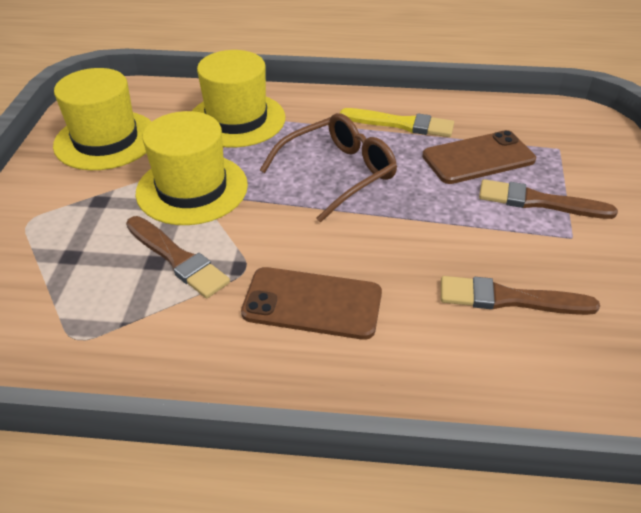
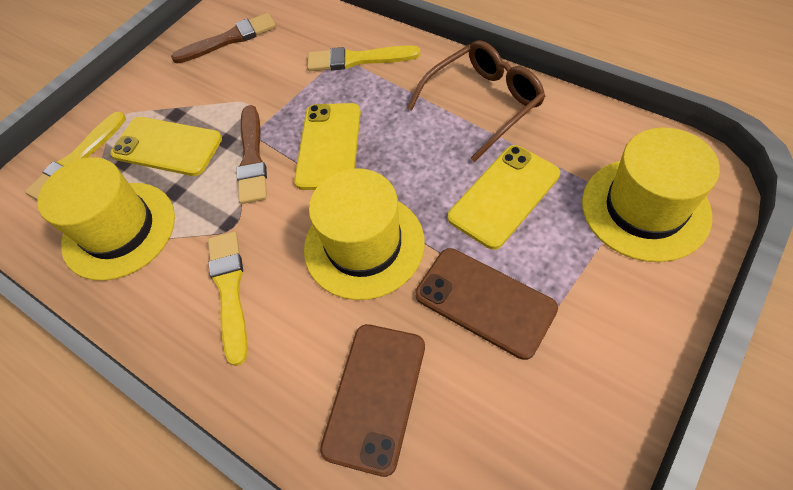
brown brush: [126,216,230,298] [441,276,600,315] [479,179,618,219] = 3 -> [171,13,276,64] [237,105,267,204] = 2
yellow brush: [340,108,454,137] = 1 -> [25,112,126,200] [208,232,248,366] [307,45,420,71] = 3
yellow phone: none = 0 -> [111,117,222,176] [294,103,361,190] [448,145,560,250] = 3

